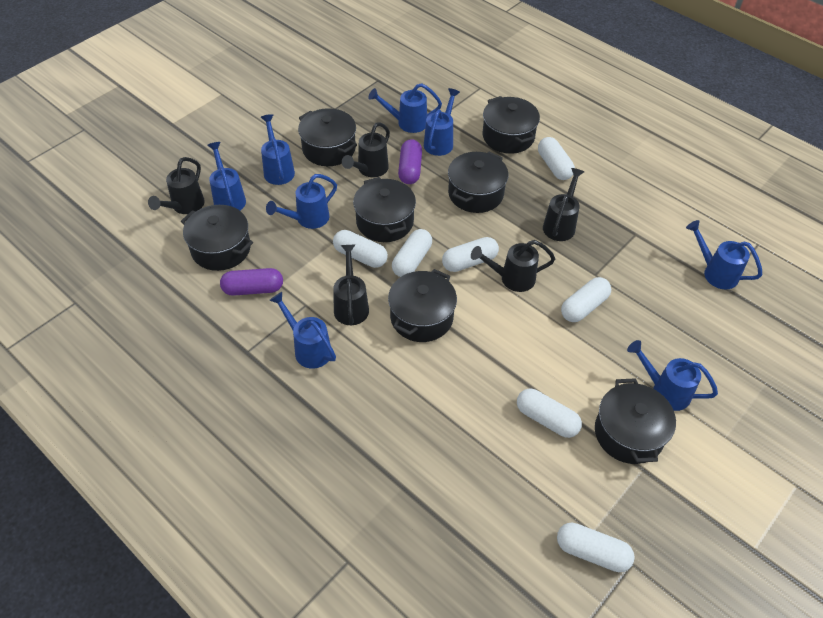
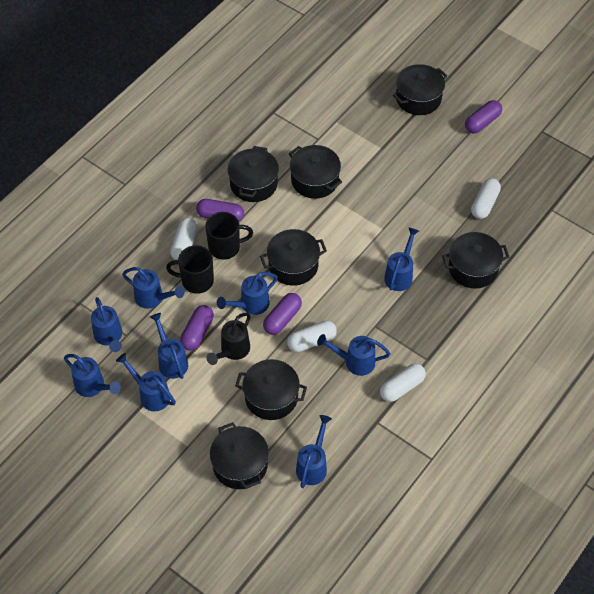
black mug: none = 0 -> [166,245,214,294] [205,212,253,260] = 2
black watering can: [148,157,205,214] [333,245,369,325] [342,122,390,177] [471,240,555,292] [543,168,584,241] = 5 -> [206,313,251,365] = 1
blue watering can: [208,142,246,210] [261,114,295,185] [266,174,337,229] [269,292,336,369] [368,83,442,133] [424,88,460,156] [627,340,718,411] [686,220,762,290] = 8 -> [64,354,121,397] [91,297,122,352] [116,353,176,411] [122,267,184,309] [150,313,188,379] [217,272,278,315] [296,415,332,488] [317,334,390,376] [384,227,419,291] = 9
purple capsule: [220,268,283,296] [398,139,422,184] = 2 -> [180,305,214,351] [196,199,244,222] [263,293,302,335] [465,100,502,134] = 4
white capsule: [333,230,388,268] [392,229,432,277] [442,237,499,272] [517,389,582,438] [538,137,575,180] [557,523,635,572] [561,277,611,322] = 7 -> [170,218,198,260] [287,321,337,352] [380,363,426,402] [471,178,501,219] = 4

